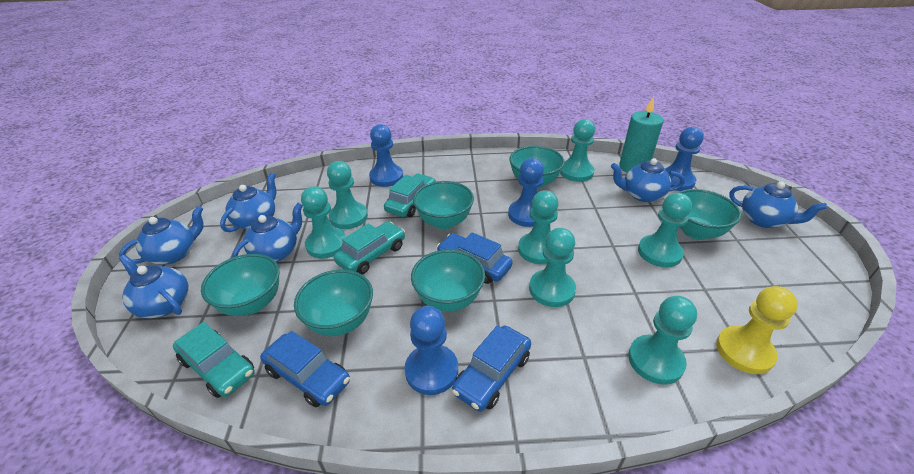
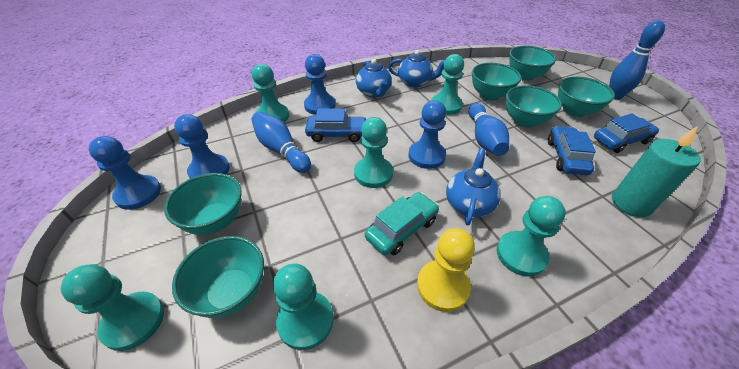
blue bowling pin: none = 0 -> [251,112,311,173] [468,103,509,156] [609,21,665,100] = 3
blue teapot: [119,206,204,264] [119,255,189,318] [220,173,276,232] [232,203,303,262] [611,158,685,202] [729,182,827,228] = 6 -> [356,59,392,98] [388,50,445,88] [446,148,501,225] = 3
turquoise car: [173,322,255,398] [334,221,405,274] [384,174,436,217] = 3 -> [365,192,439,255] = 1
turquoise pawn: [301,186,346,259] [327,161,368,229] [518,190,559,264] [529,228,576,307] [560,119,595,182] [628,296,697,385] [638,193,692,267] = 7 -> [61,264,164,351] [252,64,289,122] [273,264,334,350] [354,117,393,188] [431,54,464,115] [497,196,566,277] = 6

